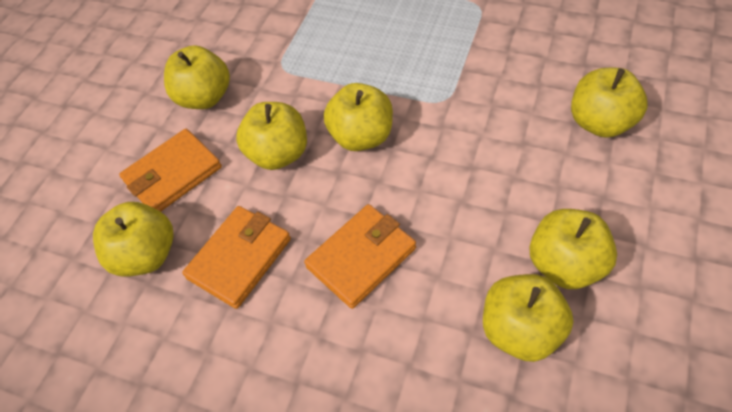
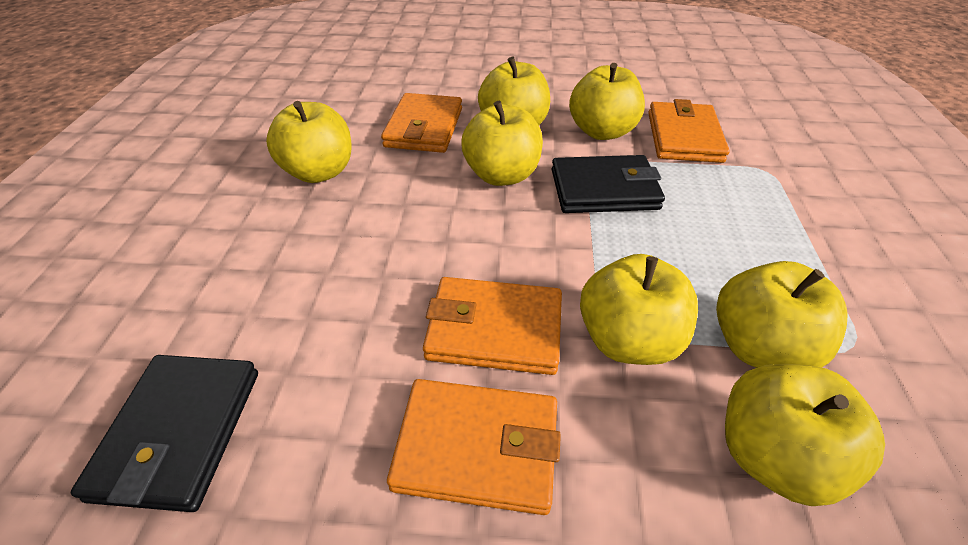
black wallet: none = 0 -> [71,355,258,512] [552,155,665,213] = 2
orange wallet: [119,129,222,212] [182,206,291,309] [304,204,416,309] = 3 -> [381,93,462,153] [387,379,561,515] [423,277,562,375] [648,99,730,163] = 4

